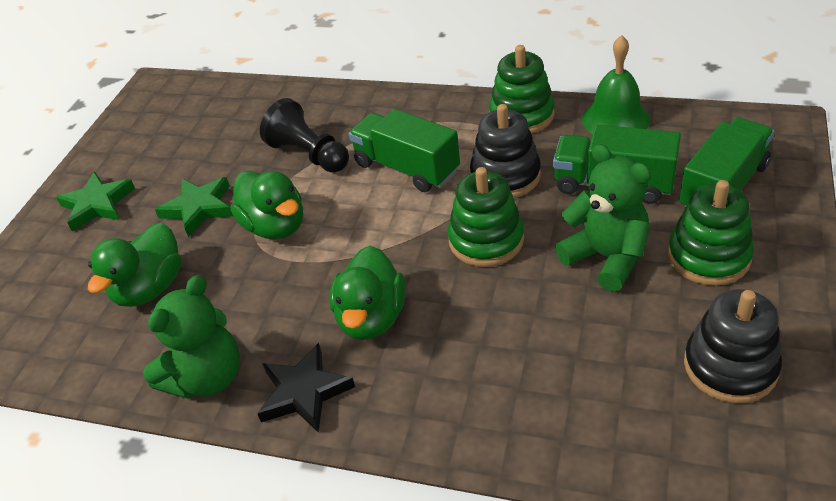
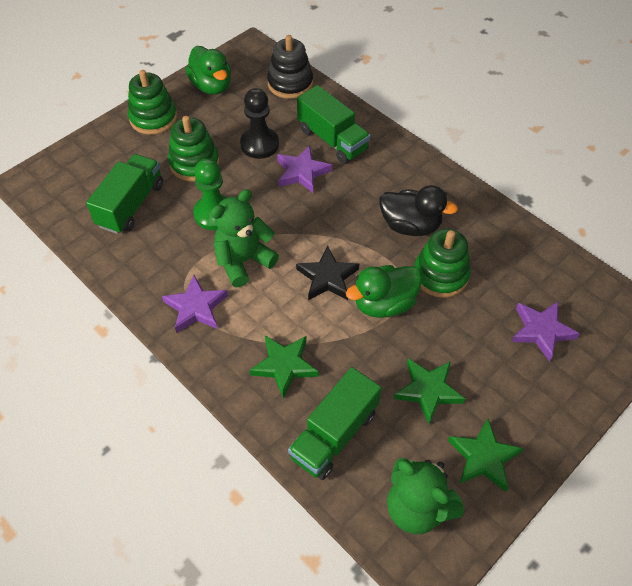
black duck: none = 0 -> [379,185,458,236] = 1
black stacking toy: [470,104,541,198] [684,289,782,403] = 2 -> [267,35,313,99] = 1
green bell: [582,35,650,134] = 1 -> none = 0
green duck: [88,223,182,307] [231,171,303,239] [329,246,405,340] = 3 -> [185,46,231,95] [346,265,422,318] = 2
green pawn: none = 0 -> [193,159,228,230] = 1
green star: [56,172,135,232] [155,177,233,237] = 2 -> [249,336,319,398] [394,358,466,424] [448,418,524,492] = 3
purple star: none = 0 -> [162,275,228,333] [277,145,332,193] [511,302,580,362] = 3

